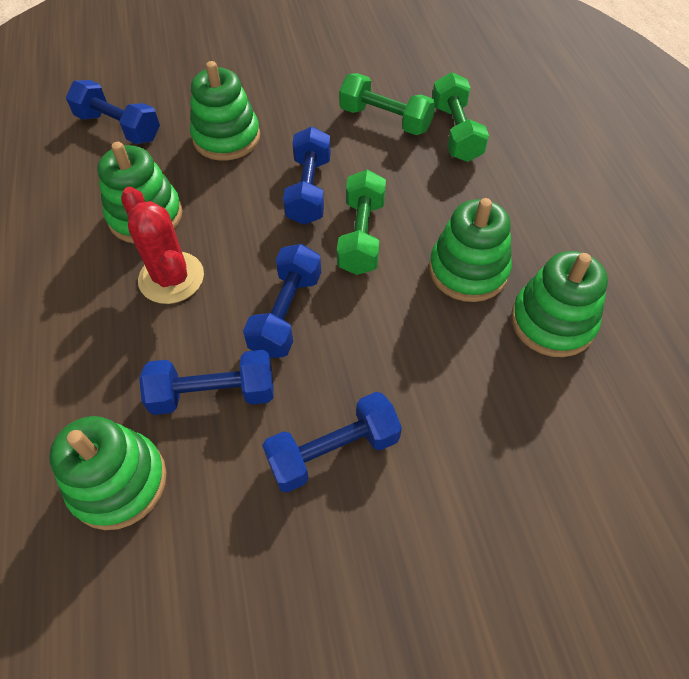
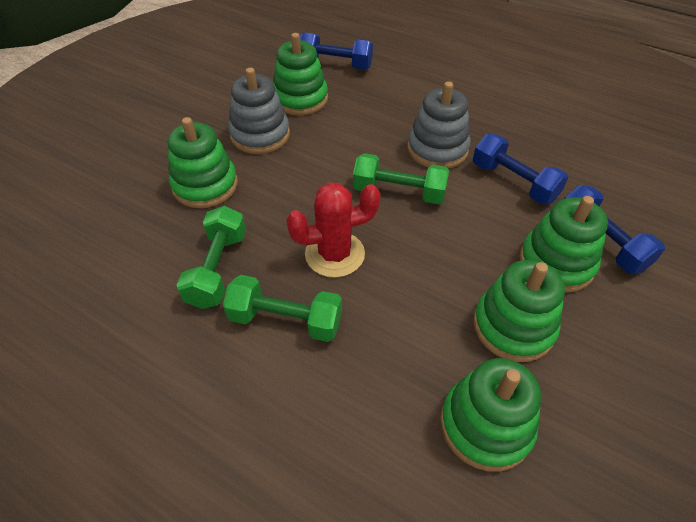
blue dumbbell: [66,80,160,144] [139,350,274,415] [243,244,321,358] [262,392,402,493] [283,126,331,225] = 5 -> [300,32,373,70] [473,134,569,204] [564,185,665,274] = 3
grey stacking toy: none = 0 -> [228,68,290,154] [407,81,471,168] = 2

